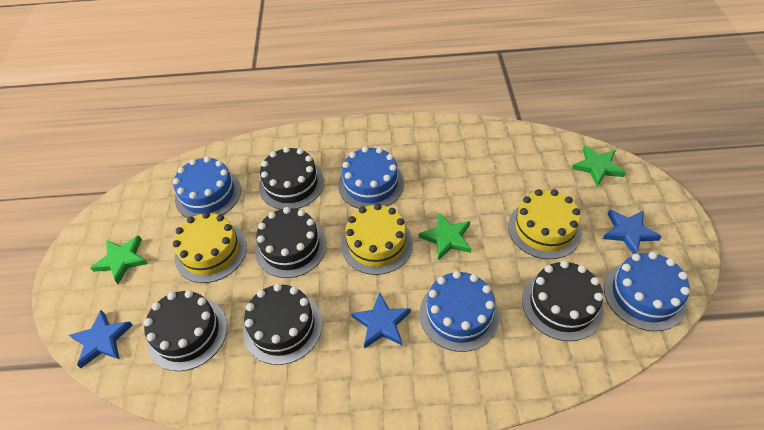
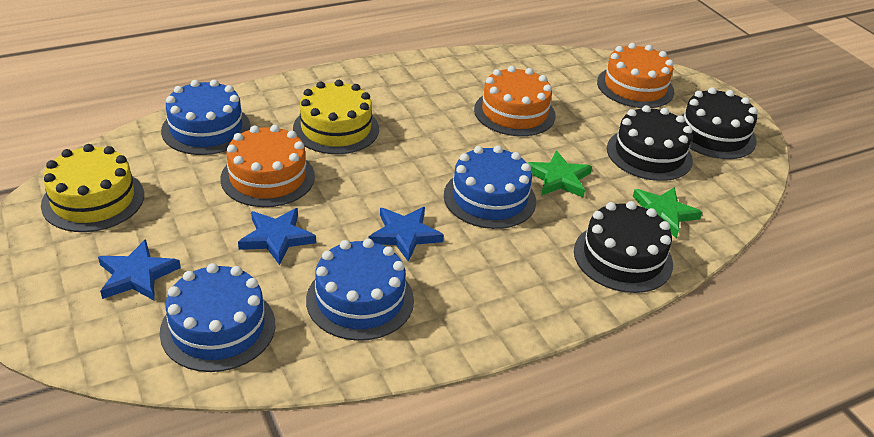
black cake: [144,290,227,371] [243,283,322,365] [255,207,327,278] [259,147,324,210] [522,261,604,341] = 5 -> [574,201,673,293] [607,105,693,181] [681,87,758,159] = 3
green star: [90,236,148,284] [419,213,471,261] [572,145,626,186] = 3 -> [528,150,592,198] [633,187,702,239] = 2
orange cake: none = 0 -> [220,125,315,207] [474,66,556,136] [597,43,674,108] = 3
yellow cake: [173,212,247,283] [341,203,413,275] [508,189,582,259] = 3 -> [41,144,144,232] [293,80,379,154] = 2

